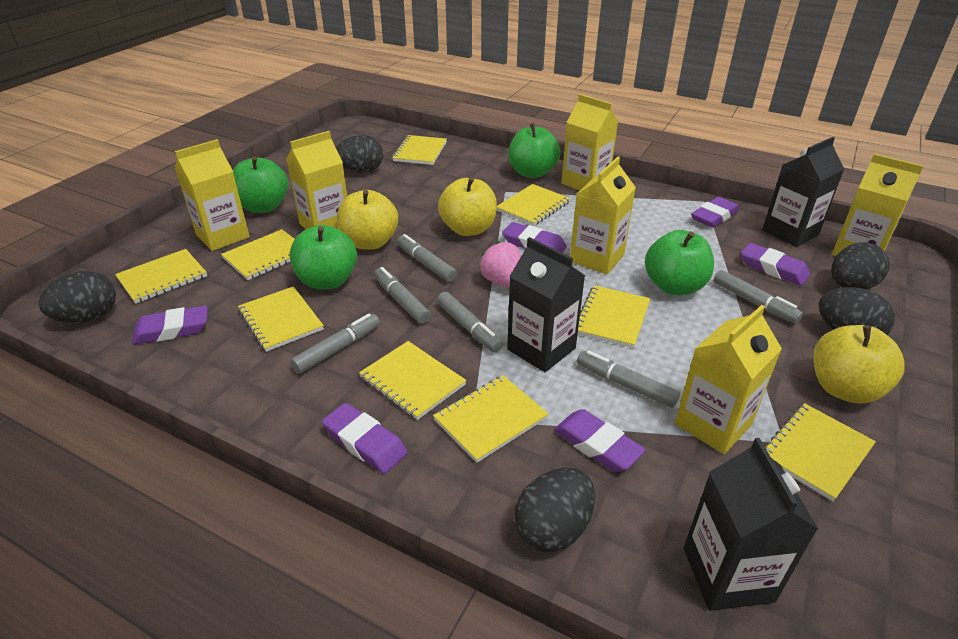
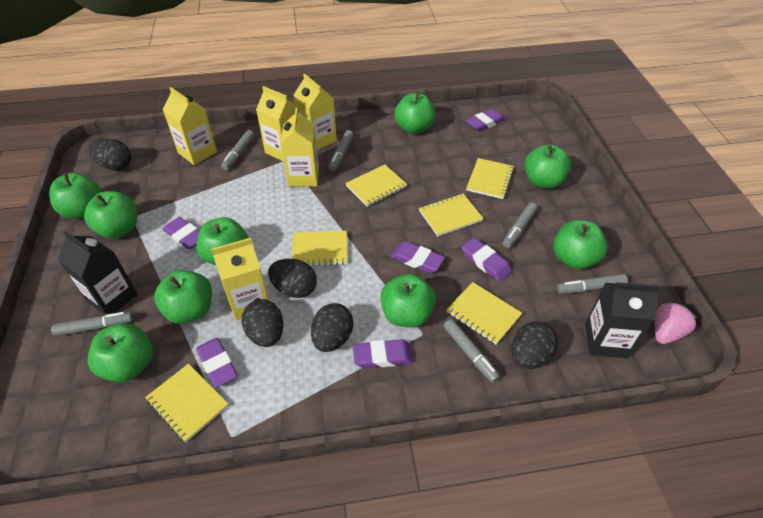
black carton: [507,237,585,372] [684,438,818,611] [762,137,844,247] = 3 -> [58,231,137,315] [585,282,661,358] = 2
green apple: [233,156,288,213] [290,225,357,290] [508,123,560,178] [645,230,714,295] = 4 -> [49,173,102,219] [84,191,137,238] [88,323,153,382] [154,270,212,324] [196,217,248,265] [380,274,436,327] [395,92,435,134] [525,145,571,189] [553,220,607,269] = 9
yellow apple: [337,190,398,250] [438,177,497,236] [813,325,905,404] = 3 -> none = 0
yellow carton: [175,139,250,251] [286,131,347,230] [562,94,618,190] [570,157,636,274] [675,305,782,454] [832,154,924,256] = 6 -> [163,87,217,165] [211,238,269,320] [256,86,299,162] [280,108,319,187] [294,74,337,150] = 5
yellow notebook: [115,249,207,304] [221,229,295,280] [238,286,324,352] [359,341,466,420] [392,135,447,165] [433,375,549,463] [497,184,570,226] [578,285,650,348] [765,403,876,501] = 9 -> [145,363,229,442] [292,231,347,266] [345,165,407,207] [419,194,484,236] [446,282,522,345] [466,158,514,199] = 6

